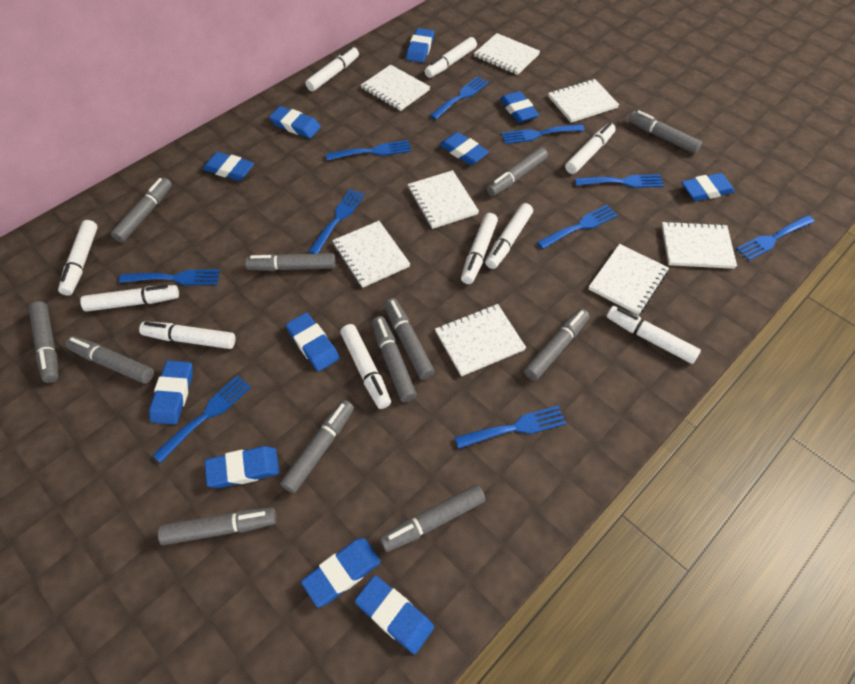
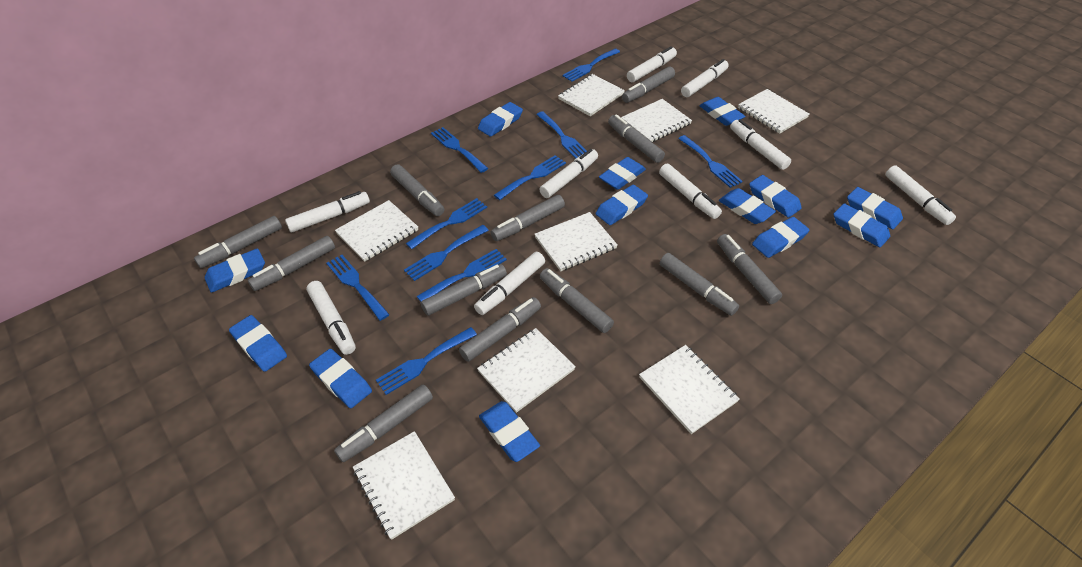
blue eraser: [149,361,193,425] [203,152,254,181] [205,446,279,488] [269,106,321,138] [286,313,340,371] [301,538,381,607] [355,575,434,654] [406,28,434,63] [439,132,489,165] [500,91,539,123] [682,173,735,201] = 11 -> [205,248,265,293] [229,315,287,372] [309,349,372,408] [478,102,523,137] [479,401,540,462] [596,185,648,225] [599,157,646,190] [699,97,746,126] [719,188,776,224] [749,175,802,218] [752,217,810,258] [833,203,890,247] [847,187,903,229] = 13
white marker: [58,220,98,296] [80,285,179,312] [139,322,235,349] [305,46,359,92] [340,324,391,409] [425,37,477,78] [461,213,498,284] [485,203,533,269] [565,123,616,174] [607,306,701,364] = 10 -> [285,191,370,233] [306,281,356,355] [474,252,545,315] [539,149,598,198] [627,46,677,82] [659,164,722,219] [681,59,729,97] [730,119,791,170] [885,165,956,225] = 9

